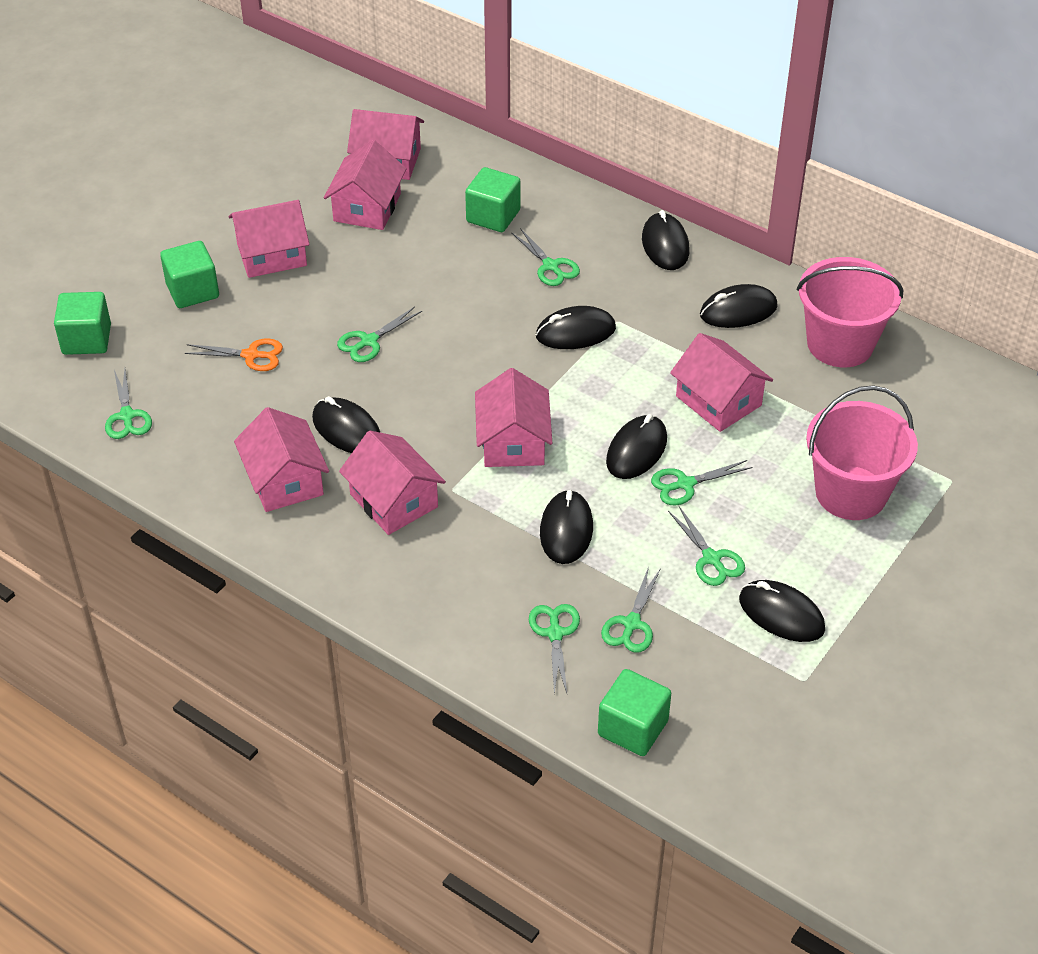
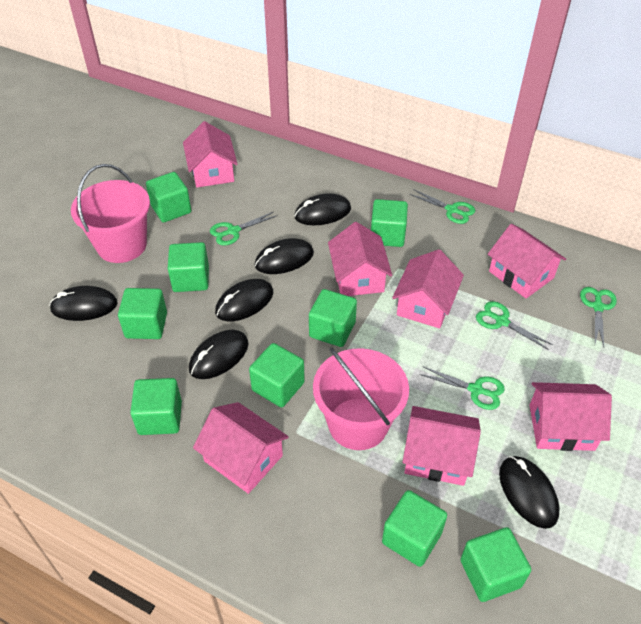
black mouse: [312,396,380,453] [536,306,616,349] [540,490,593,564] [606,414,667,479] [642,210,690,270] [700,284,778,328] [739,580,825,642] = 7 -> [49,286,118,321] [189,330,249,379] [215,279,273,322] [255,238,314,274] [294,193,351,225] [499,456,560,529] = 6
green cube: [54,292,111,355] [160,241,219,308] [465,167,521,232] [598,669,671,756] = 4 -> [118,288,167,339] [130,378,182,435] [146,172,191,222] [168,242,209,292] [249,343,305,407] [309,289,357,347] [371,199,408,247] [382,490,447,567] [460,527,531,602] = 9
green scissors: [105,369,152,439] [337,307,422,362] [511,228,580,286] [529,604,580,694] [601,567,661,653] [651,460,753,505] [668,506,745,586] = 7 -> [210,212,278,246] [409,189,475,224] [419,367,505,410] [476,301,553,350] [580,287,617,347] = 5
orange scissors: [185,339,283,371] = 1 -> none = 0

